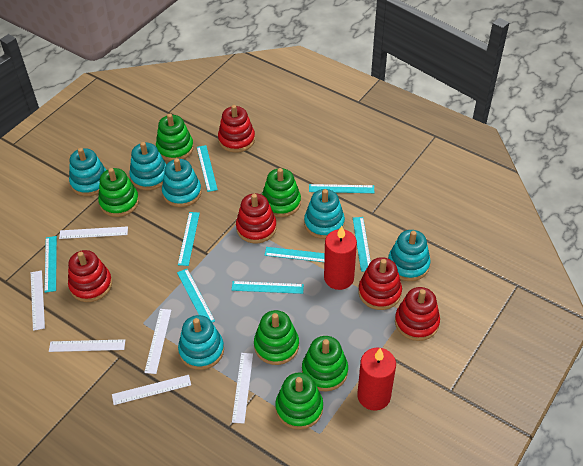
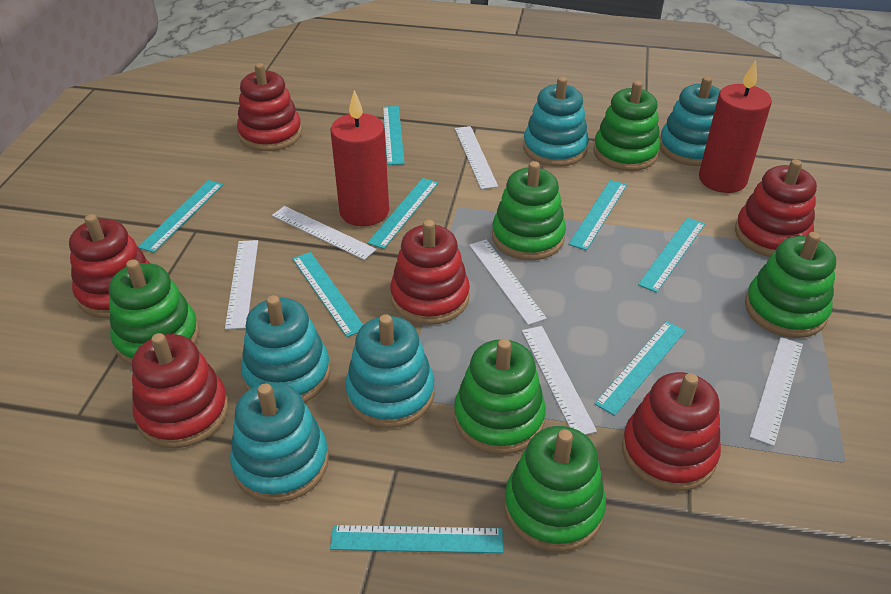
red stacking toy: [68,250,112,302] [218,105,255,153] [236,193,277,243] [358,257,402,310] [395,287,440,341] = 5 -> [69,214,150,318] [132,333,228,448] [237,63,302,151] [390,220,470,325] [622,372,721,492] [735,159,817,257] = 6
turquoise stacking toy: [69,148,106,196] [129,142,166,190] [162,158,202,207] [178,315,224,370] [304,189,345,239] [388,230,431,281] = 6 -> [230,382,329,503] [241,295,330,403] [345,314,435,428] [523,77,589,167] [660,76,721,166] = 5

